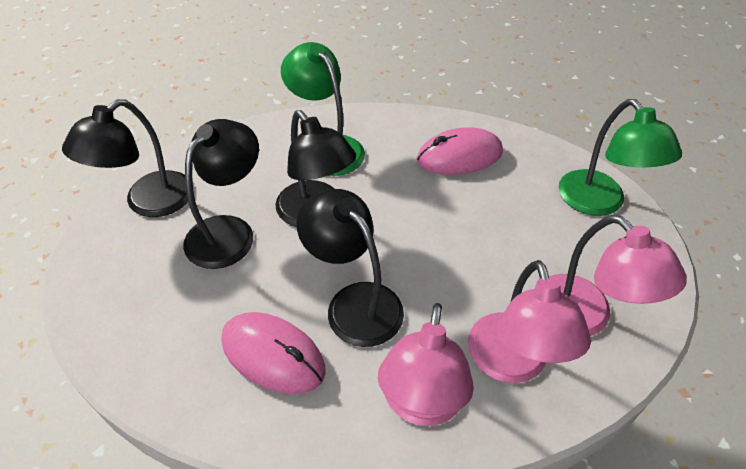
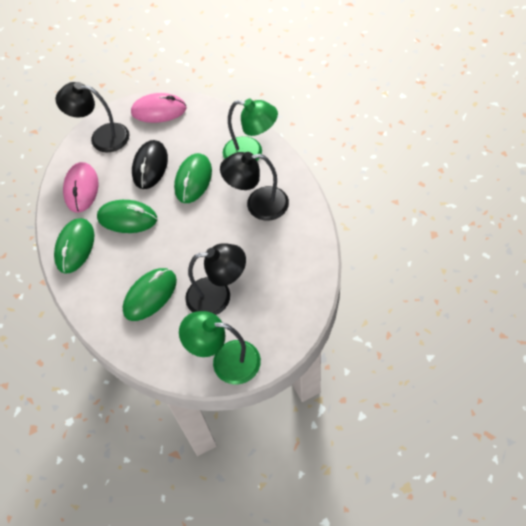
black lamp: [62,99,188,217] [183,119,259,269] [275,110,356,227] [297,189,404,347] = 4 -> [56,82,130,152] [185,243,246,315] [220,152,289,221] = 3
black mouse: none = 0 -> [132,140,168,189] = 1
green mouse: none = 0 -> [54,218,94,274] [97,200,157,233] [123,268,177,321] [174,153,212,203] = 4
pink lamp: [378,303,474,426] [468,260,591,383] [549,215,687,336] = 3 -> none = 0

